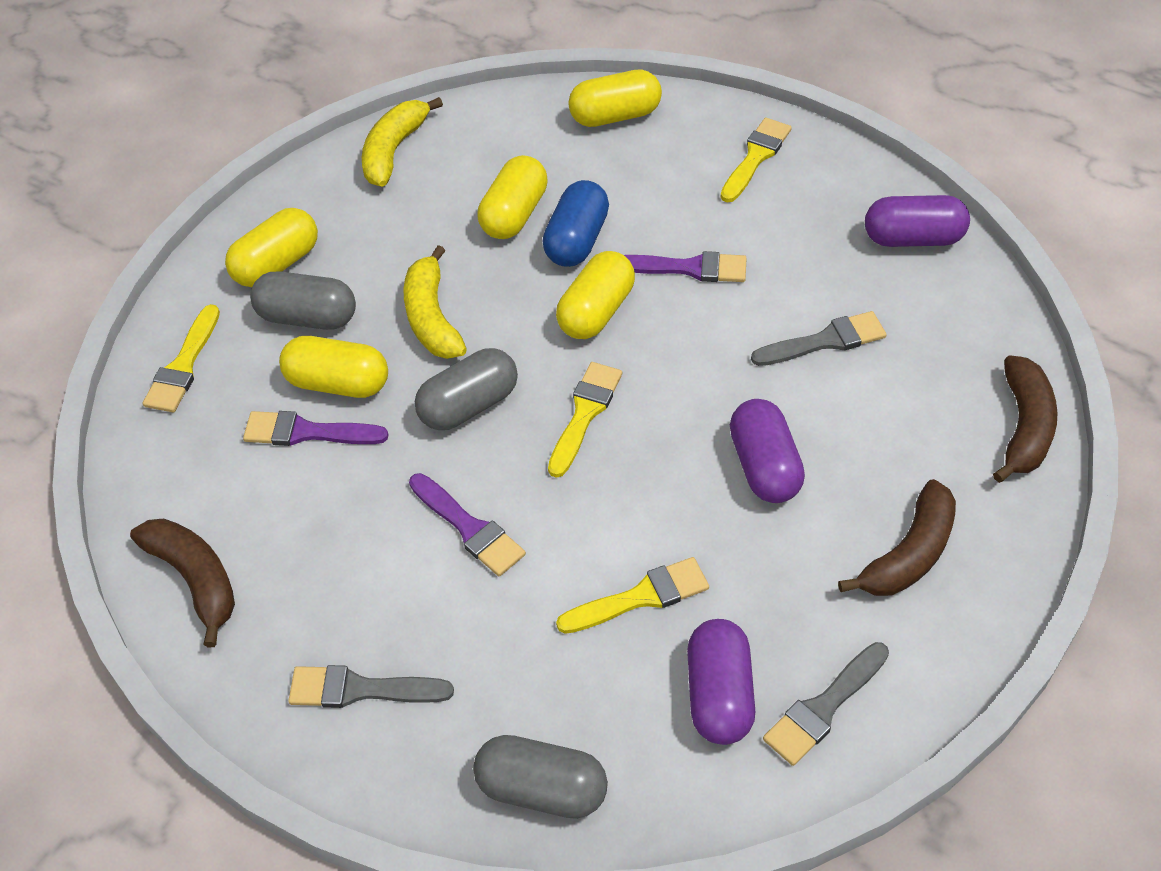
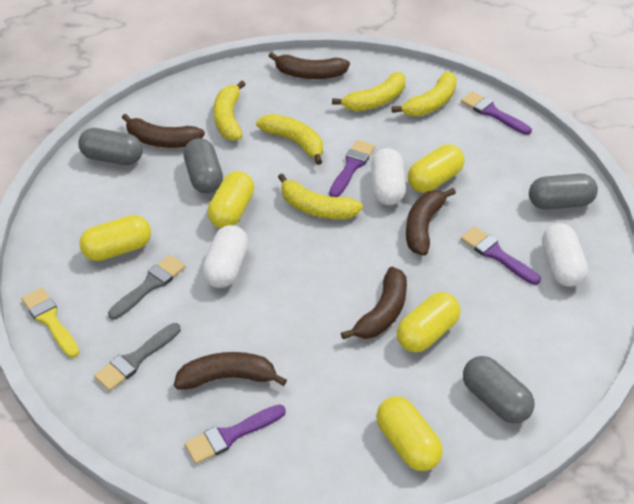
blue capsule: [542,180,609,267] = 1 -> none = 0
brown banana: [130,518,235,647] [838,479,956,596] [993,355,1058,483] = 3 -> [122,114,205,148] [174,352,287,390] [269,52,350,79] [341,267,407,339] [406,188,456,256] = 5
grey brush: [288,665,454,708] [751,311,887,366] [763,642,889,766] = 3 -> [94,323,181,391] [108,255,186,319] = 2
grey capsule: [250,271,356,330] [415,348,518,430] [473,735,608,819] = 3 -> [78,128,143,165] [184,138,223,194] [463,356,535,423] [529,174,598,210] = 4
purple brush: [243,411,389,446] [409,473,526,576] [624,251,747,282] = 3 -> [185,404,286,464] [329,140,375,197] [461,91,532,135] [461,226,541,285] = 4
purple capsule: [687,619,755,745] [730,399,805,503] [865,195,970,247] = 3 -> none = 0
white capsule: none = 0 -> [202,225,249,288] [371,148,406,205] [542,223,588,287] = 3
yellow banana: [362,97,443,187] [404,245,467,359] = 2 -> [213,81,246,141] [256,114,323,165] [278,173,363,219] [332,72,406,111] [392,72,457,116] = 5
yellow brush: [143,304,220,412] [548,362,622,478] [556,557,709,634] [721,117,792,203] = 4 -> [21,287,80,358] = 1

